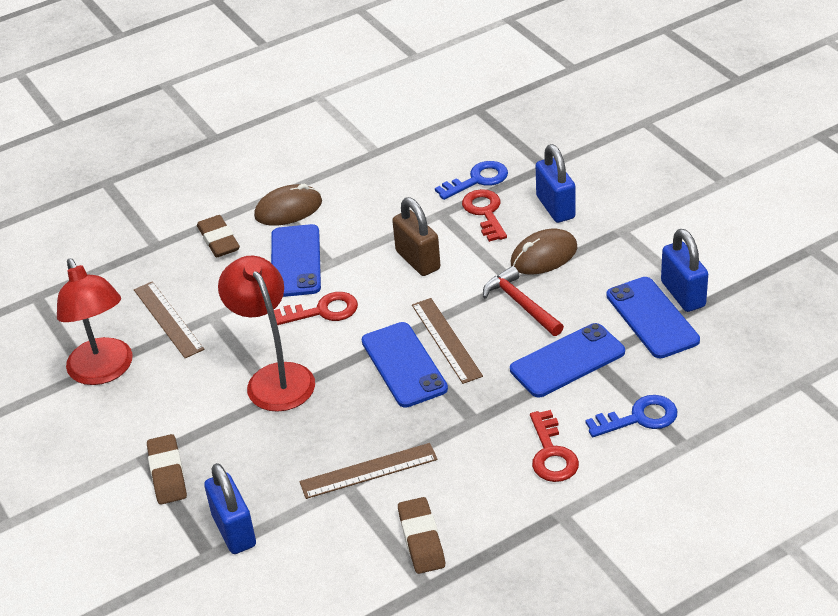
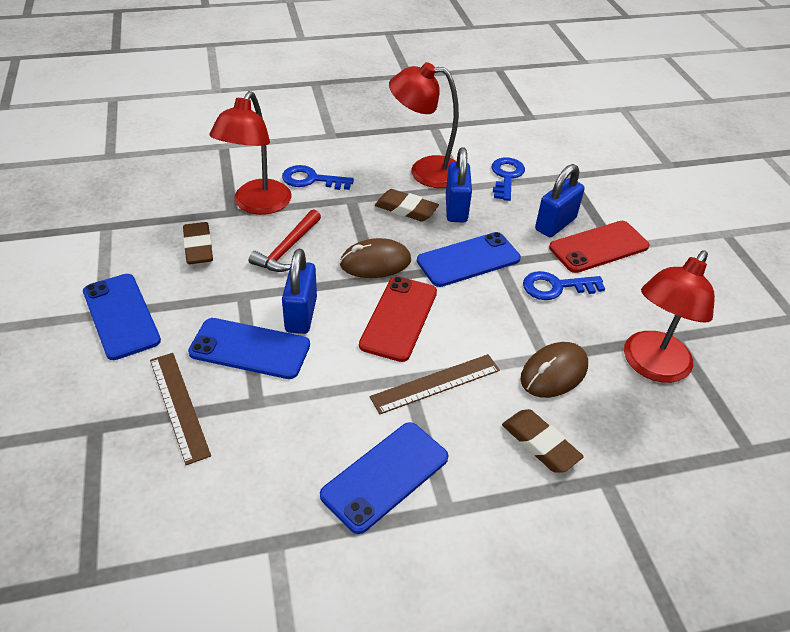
blue key: [435,161,508,200] [585,395,677,437] = 2 -> [282,165,354,190] [492,158,525,201] [523,271,605,300] = 3
brown padlock: [392,197,440,276] = 1 -> none = 0
brown ruler: [134,281,204,358] [300,443,438,499] [412,298,483,384] = 3 -> [150,353,211,465] [370,354,500,415] = 2
red key: [274,292,358,325] [462,189,507,242] [530,410,579,482] = 3 -> none = 0
red lamp: [57,258,133,385] [218,256,315,412] = 2 -> [209,91,291,215] [389,62,459,188] [624,250,715,383] = 3
red phone: none = 0 -> [359,276,437,362] [549,221,649,273] = 2

